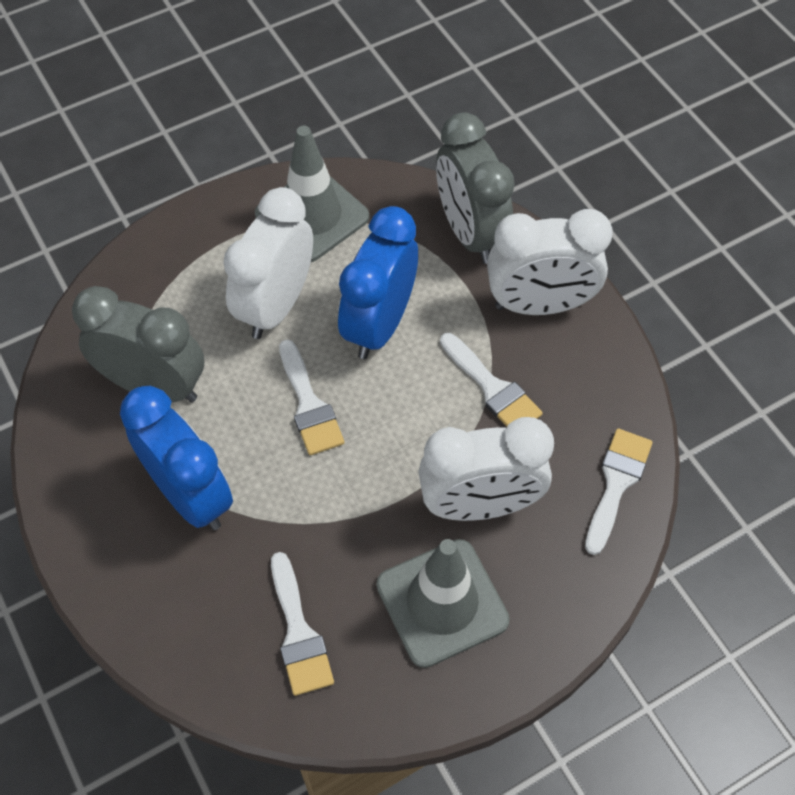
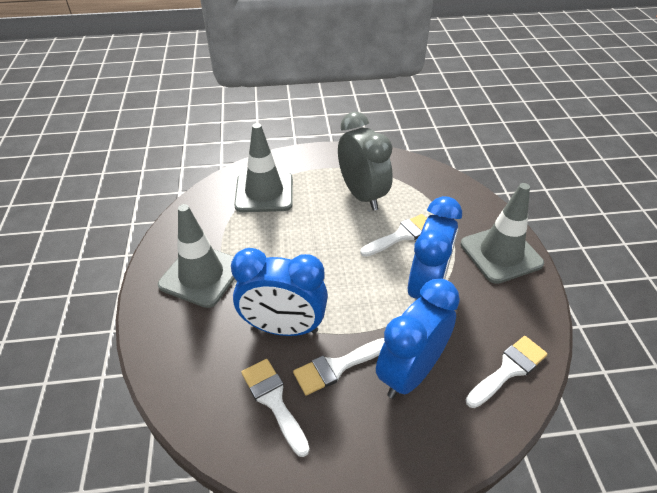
blue clock: [120,386,233,530] [338,206,418,359] = 2 -> [231,248,328,336] [376,279,460,399] [408,196,462,299] = 3
grey clock: [72,286,204,402] [436,112,515,264] = 2 -> [338,112,393,211] = 1
grey traffic cone: [255,126,370,262] [376,539,510,668] = 2 -> [158,204,235,308] [234,123,293,212] [461,183,544,284] = 3
white clock: [223,187,313,339] [418,417,554,521] [487,209,613,315] = 3 -> none = 0

